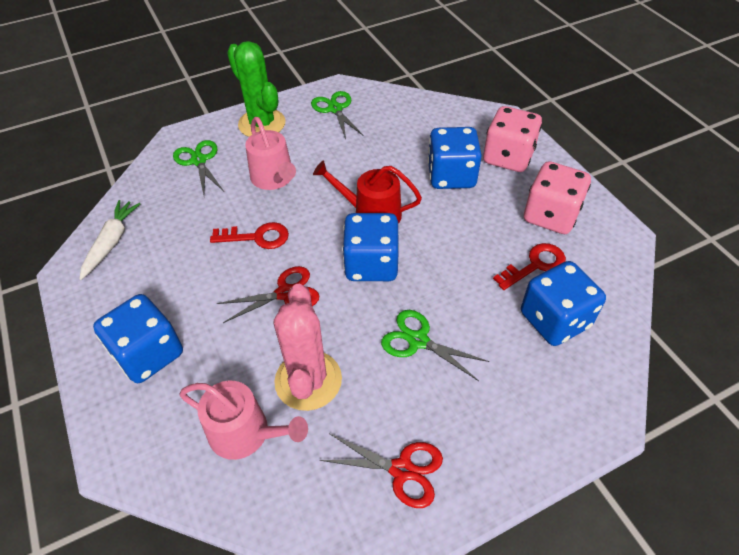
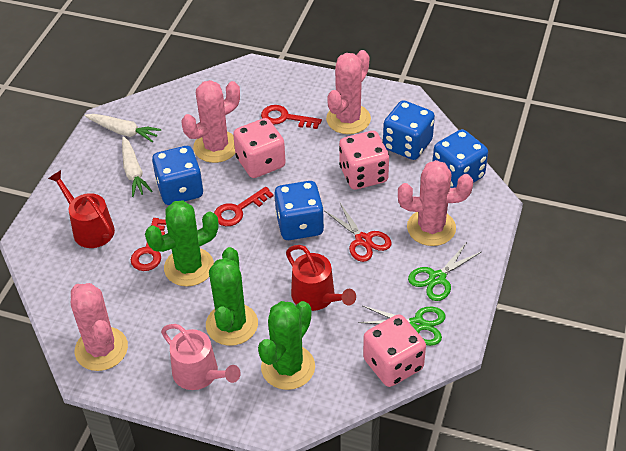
green cactus: [227,41,285,137] = 1 -> [145,200,218,287] [206,247,258,346] [258,301,315,390] = 3
green scissors: [173,140,224,195] [311,91,364,139] [381,310,490,381] = 3 -> [358,306,446,346] [408,242,481,301] = 2
pink cactus: [273,284,342,411] = 1 -> [71,283,128,371] [182,80,240,163] [326,50,371,134] [398,160,473,246] = 4
pink dice: [483,106,542,172] [524,161,591,234] = 2 -> [233,118,286,178] [339,131,389,190] [363,314,426,387] = 3
pink watering can: [180,381,308,460] [245,117,296,190] = 2 -> [161,324,241,390] = 1
red key: [210,222,289,249] [493,243,566,290] = 2 -> [131,218,166,271] [214,187,274,226] [261,105,322,129] = 3
red scissors: [217,266,319,323] [320,433,443,508] = 2 -> [325,203,392,262] = 1
red watering can: [313,161,422,224] = 1 -> [48,170,115,248] [286,245,356,311] = 2
white carrot: [80,200,140,280] = 1 -> [85,114,161,143] [122,136,152,197] = 2

